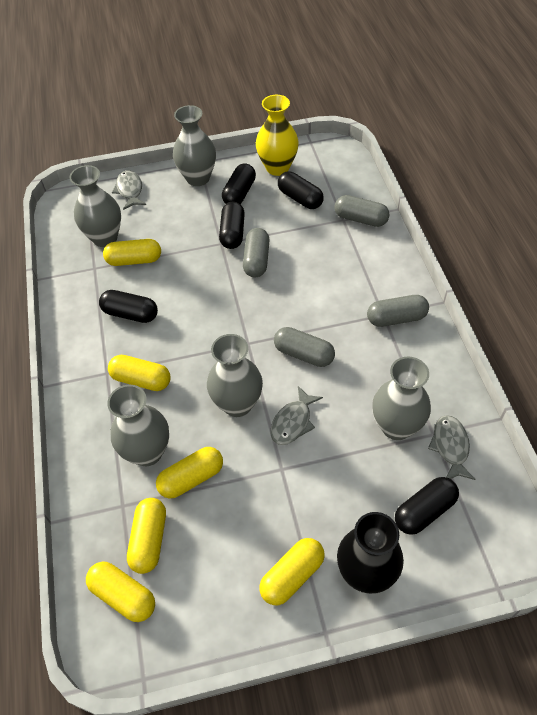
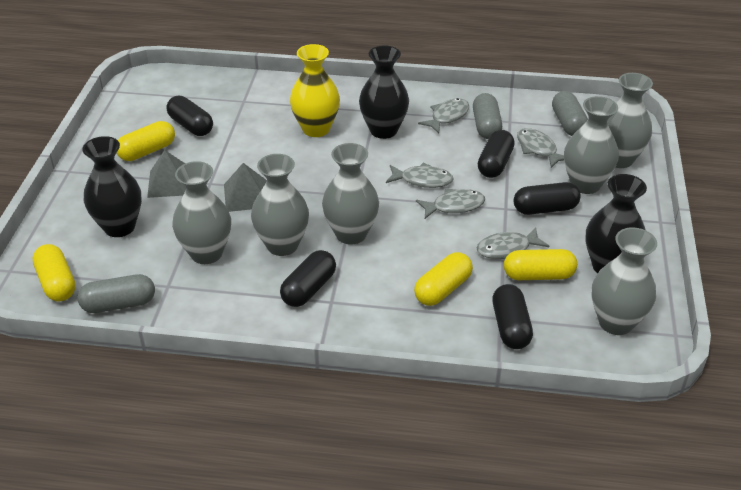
black vase: [337,512,404,594] = 1 -> [82,136,142,237] [359,45,409,139] [586,174,647,273] = 3
grey capsule: [243,228,270,278] [274,327,335,367] [335,195,390,227] [367,295,429,327] = 4 -> [78,274,155,313] [473,93,502,139] [552,91,588,136] = 3
grey fish: [112,170,146,210] [270,386,323,445] [428,415,476,480] = 3 -> [386,163,454,188] [416,188,485,219] [418,98,469,134] [476,227,549,259] [517,128,564,168] = 5
grey pyramid: none = 0 -> [147,150,186,198] [224,163,267,212] = 2
grey vase: [69,165,121,247] [107,385,169,466] [173,105,216,186] [207,334,263,417] [372,357,431,440] = 5 -> [172,161,231,264] [251,154,309,256] [322,143,379,245] [564,96,619,194] [592,227,657,335] [607,73,653,168] = 6
yellow capsule: [86,562,155,622] [103,239,161,266] [108,355,171,391] [127,498,166,574] [156,447,223,498] [259,538,325,605] = 6 -> [32,244,76,301] [117,121,175,161] [414,252,473,306] [504,249,577,280] = 4

